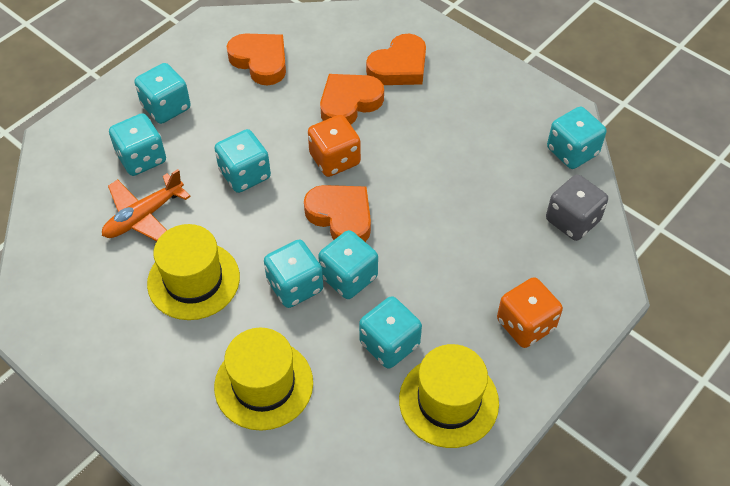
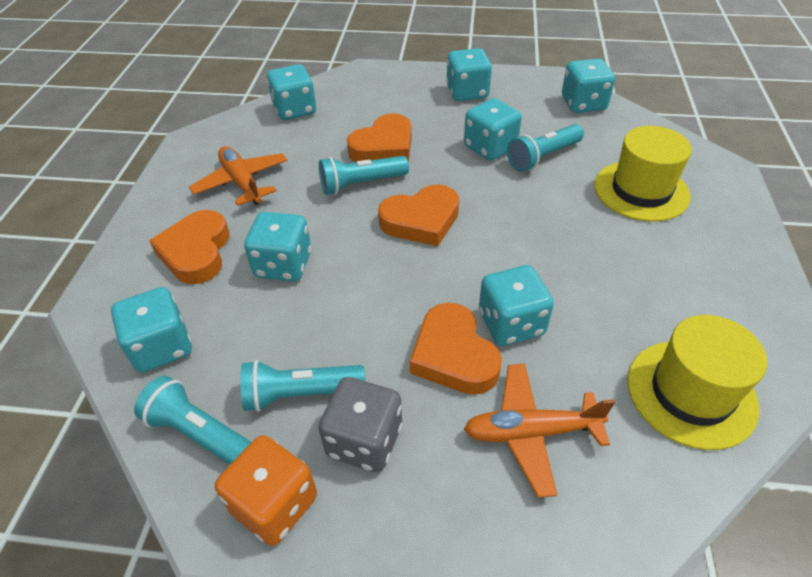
orange dice: [308,115,361,177] [497,277,563,348] = 2 -> [215,435,317,546] = 1
orange plane: [102,169,191,241] = 1 -> [189,146,288,206] [464,364,615,498] = 2
turquoise flashlight: none = 0 -> [134,376,251,465] [240,360,365,412] [319,156,409,195] [507,124,584,172] = 4
yellow hat: [147,224,240,320] [214,328,313,431] [399,344,499,448] = 3 -> [594,126,692,222] [628,315,767,450] = 2

